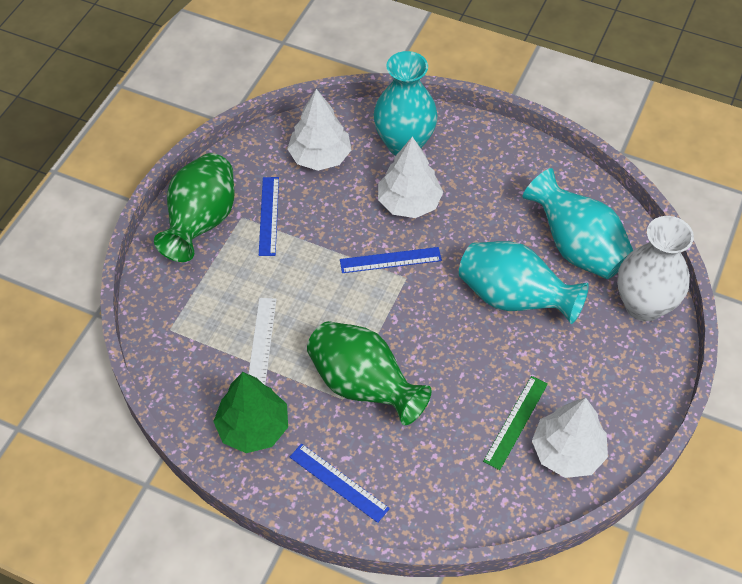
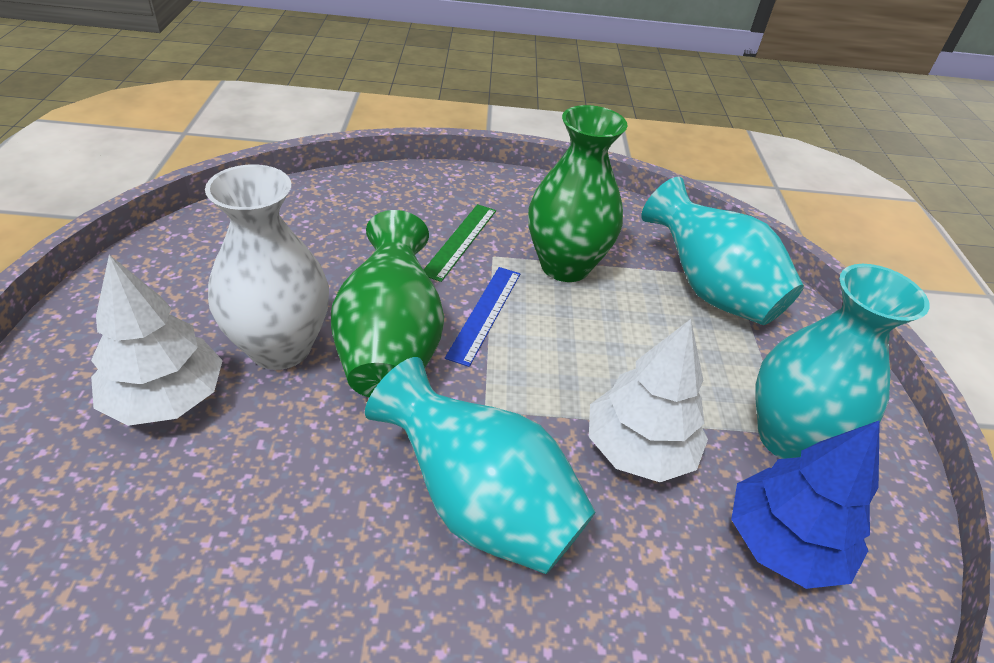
blue ruler: [259,177,279,256] [290,444,390,523] [340,247,442,273] = 3 -> [445,267,520,367] = 1
blue tree: none = 0 -> [731,420,880,589] = 1
green tree: [213,372,288,453] = 1 -> none = 0
white ruler: [249,298,277,385] = 1 -> none = 0
white tree: [287,89,351,171] [378,136,443,218] [532,398,608,478] = 3 -> [91,255,223,426] [589,319,708,482] = 2

